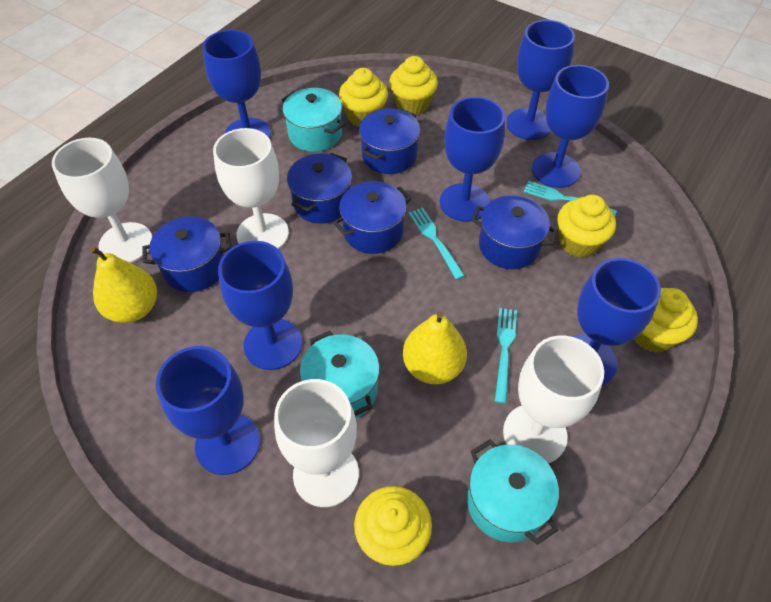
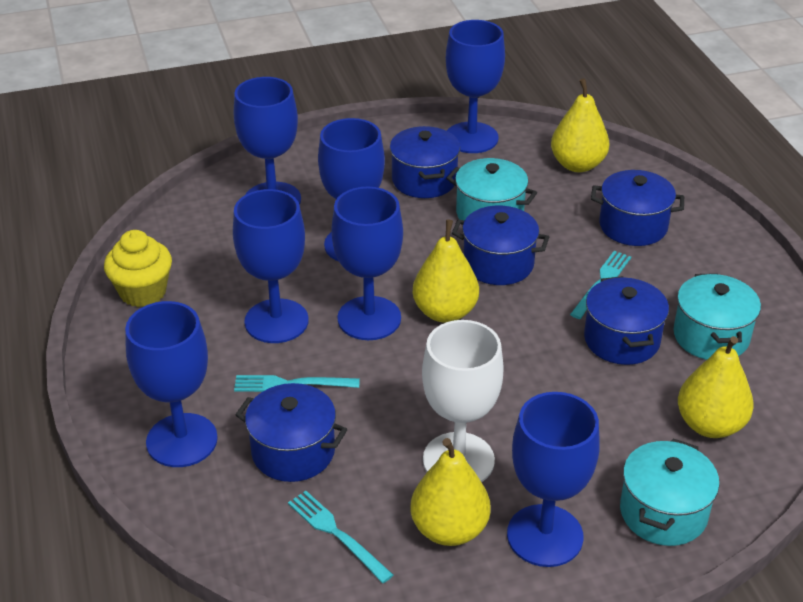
white goblet: [52,138,152,263] [213,128,289,249] [274,379,359,507] [503,336,604,463] = 4 -> [422,320,504,482] = 1
yellow cupcake: [339,68,388,127] [354,486,432,566] [389,56,438,115] [558,195,616,258] [634,288,698,353] = 5 -> [104,230,172,307] = 1
yellow pear: [90,246,157,323] [403,311,467,384] = 2 -> [411,438,491,546] [412,220,479,323] [551,78,609,172] [678,336,754,438] = 4

